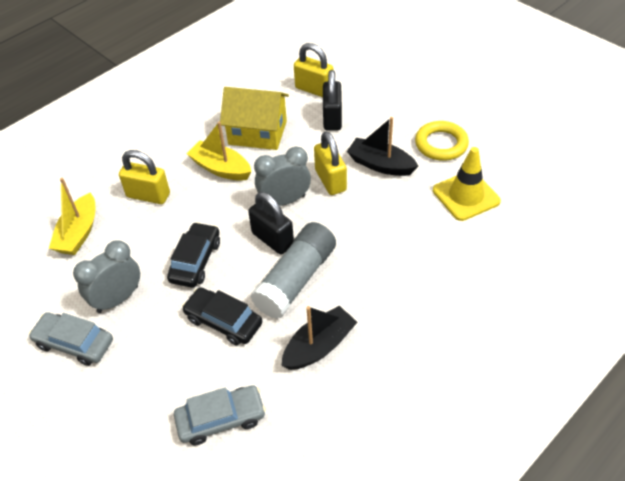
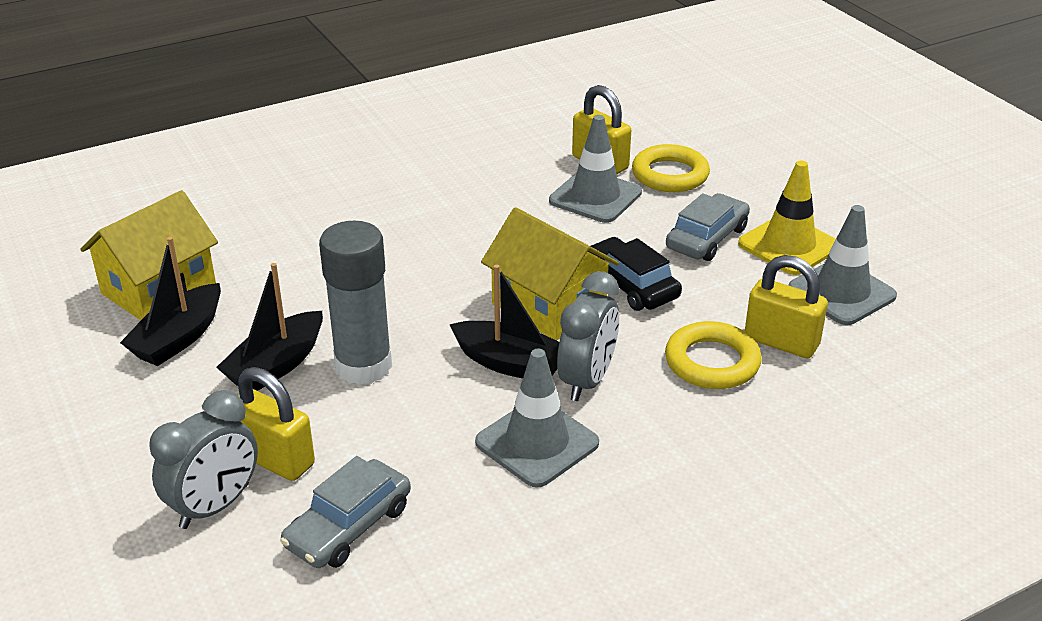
black boat: [282,306,358,370] [347,117,418,176] = 2 -> [120,237,221,366] [216,263,323,391] [449,265,559,379] = 3
black car: [167,222,220,288] [182,287,262,346] = 2 -> [588,237,682,311] = 1
black padlock: [248,192,294,255] [323,70,342,131] = 2 -> none = 0
grey traffic cone: none = 0 -> [475,349,599,488] [549,115,642,223] [788,205,897,325] = 3
yellow boat: [49,178,95,255] [186,121,252,181] = 2 -> none = 0
yellow house: [220,87,289,150] = 1 -> [80,190,218,320] [481,207,619,341] = 2
yellow ring: [415,121,469,161] = 1 -> [632,144,710,192] [665,321,762,389] = 2

